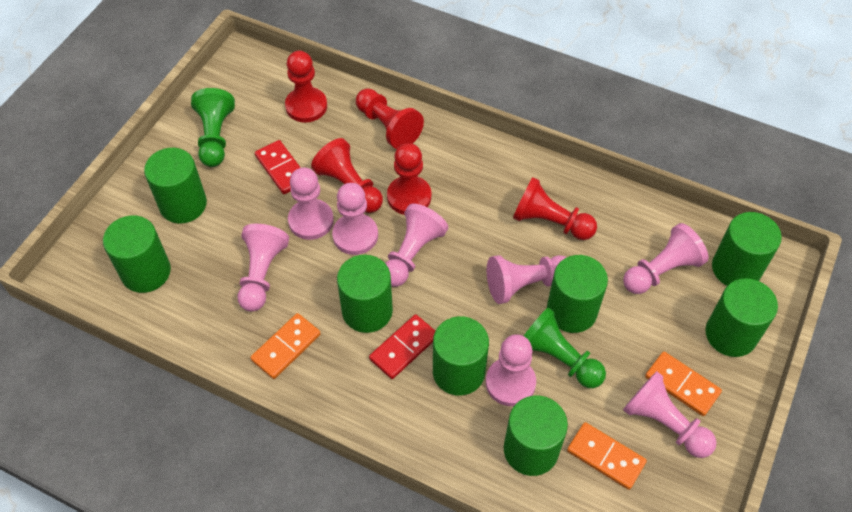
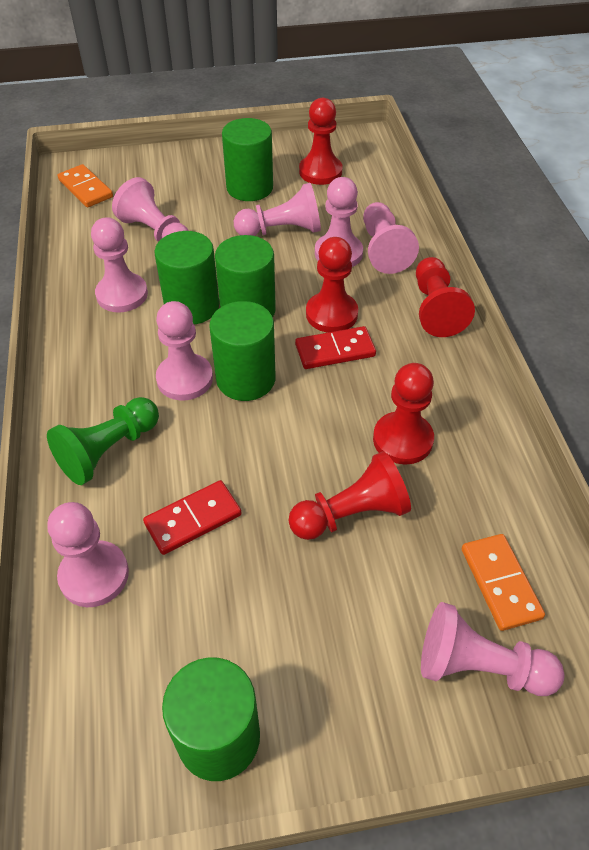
green cylinder: [103,215,171,293] [144,148,207,224] [337,255,393,333] [433,316,489,396] [504,396,568,476] [547,255,608,333] [705,278,778,357] [712,212,782,286] = 8 -> [154,231,219,324] [162,657,260,781] [209,301,275,401] [215,235,276,317] [222,118,273,201] = 5
green pawn: [191,88,235,167] [524,307,606,388] = 2 -> [47,397,159,485] = 1
orange domino: [250,313,321,379] [567,422,647,490] [645,352,722,416] = 3 -> [57,164,113,207] [462,534,545,631] = 2

